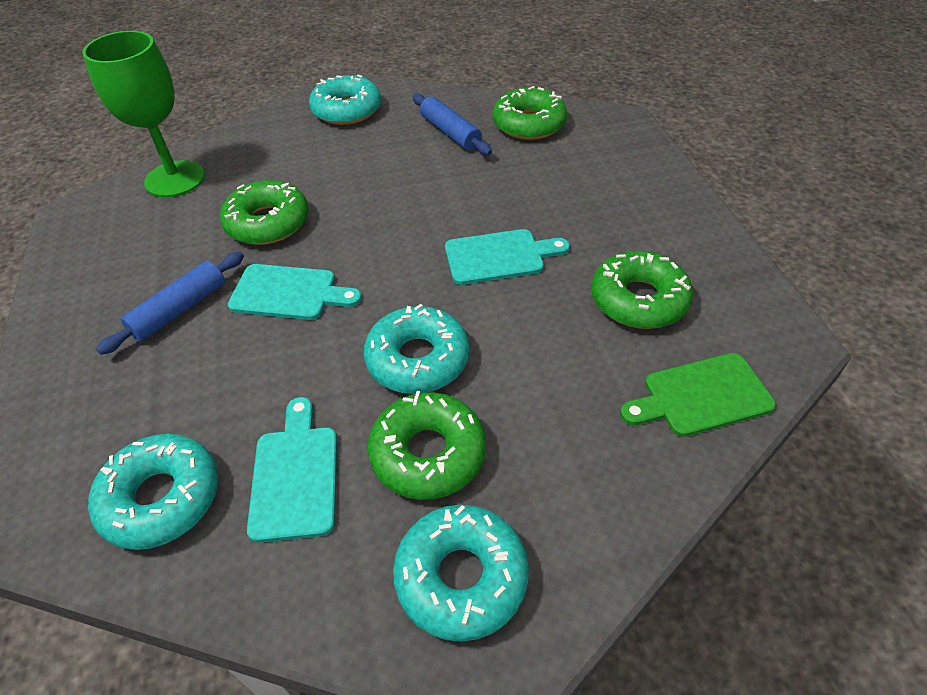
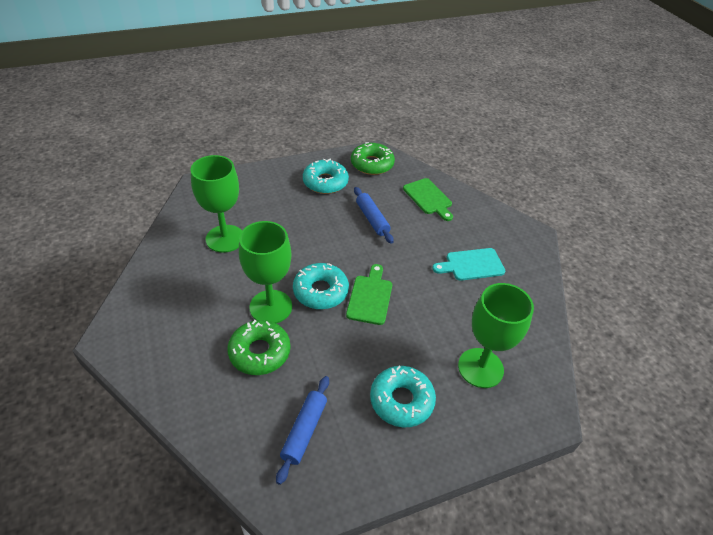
green cutting board: [620,353,776,437] = 1 -> [346,264,392,325] [403,178,453,221] = 2
green donut: [220,180,308,245] [368,391,486,500] [492,86,567,140] [591,251,693,329] = 4 -> [227,320,291,375] [351,142,395,175] = 2
green goblet: [82,31,205,197] = 1 -> [191,155,242,253] [239,221,292,323] [458,283,534,388] = 3
turquoise cutting board: [228,264,362,320] [247,397,337,543] [445,229,570,285] = 3 -> [432,248,505,281] = 1
turquoise donut: [88,434,219,550] [309,75,381,125] [364,304,469,394] [393,505,529,642] = 4 -> [293,263,349,309] [303,159,349,194] [370,366,436,427] = 3

